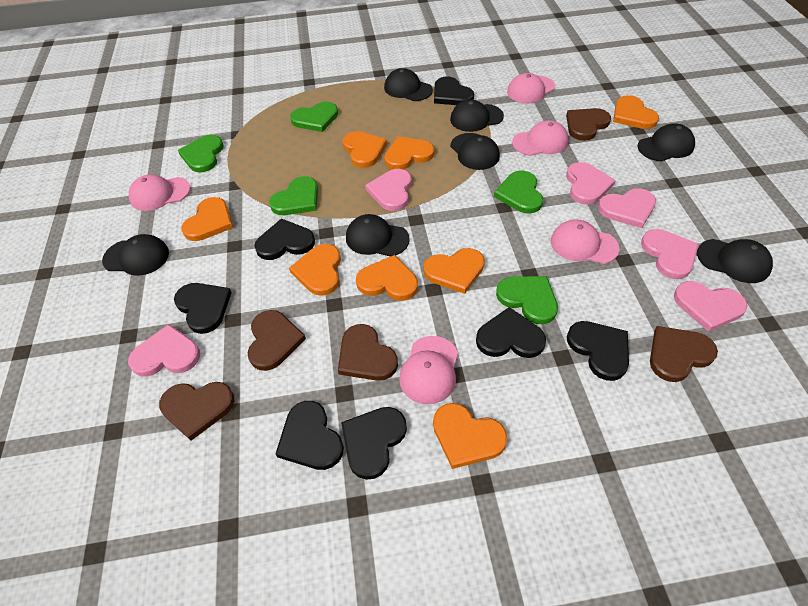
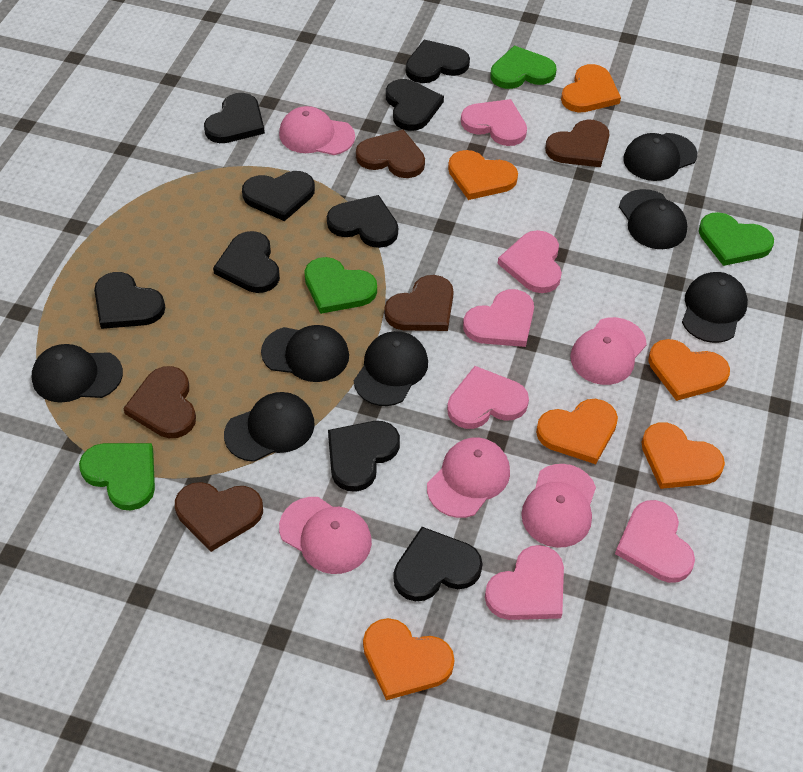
black heart: [174,283,232,334] [254,219,315,260] [276,401,344,470] [341,407,407,480] [434,76,474,105] [476,307,546,358] [567,321,629,381] = 7 -> [94,272,165,329] [204,93,265,143] [213,231,280,293] [242,171,315,221] [327,195,398,248] [328,421,400,492] [386,79,444,131] [393,527,483,601] [406,40,470,83] = 9
green heart: [178,135,224,173] [269,176,318,215] [290,102,338,132] [494,171,543,214] [496,276,558,324] = 5 -> [79,443,155,511] [304,257,377,314] [490,46,557,89] [699,212,774,266] = 4
orange heart: [181,197,233,241] [289,244,341,296] [343,131,387,168] [356,255,418,300] [384,136,434,169] [424,248,485,294] [433,403,508,469] [613,95,659,129] = 8 -> [363,618,455,700] [448,150,518,200] [536,399,618,464] [561,64,621,112] [642,422,725,489] [648,339,730,401] = 6

